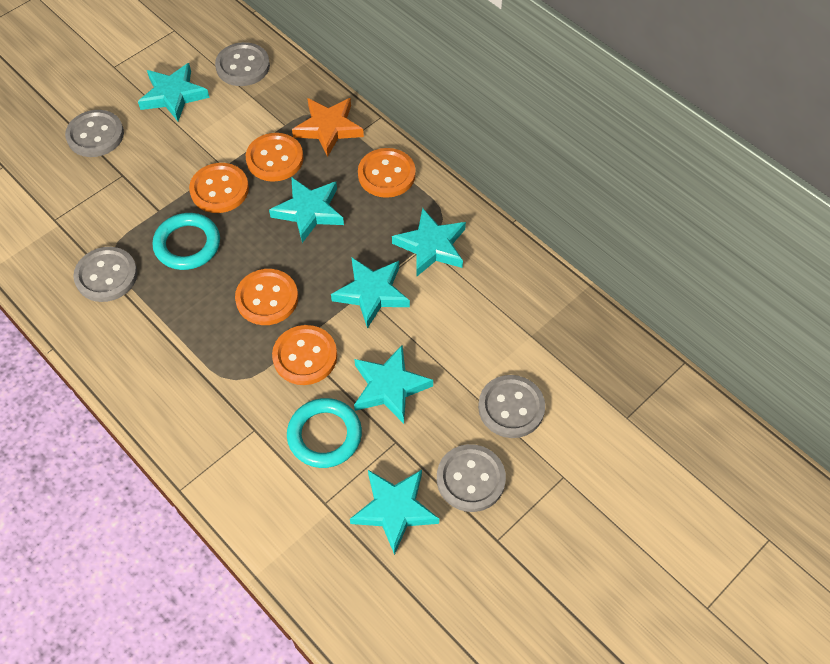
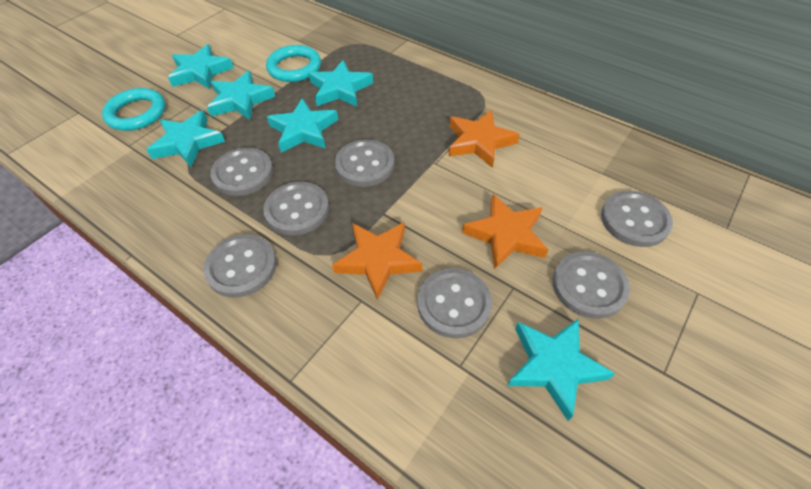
grey button: [65,110,124,157] [73,247,138,302] [215,42,270,86] [437,444,506,512] [478,375,545,438] = 5 -> [203,235,277,298] [210,148,273,196] [263,182,329,236] [335,139,394,187] [417,268,492,338] [553,251,630,319] [601,191,673,247] = 7
orange button: [189,163,249,213] [235,269,298,325] [246,133,304,182] [272,325,337,385] [358,148,416,198] = 5 -> none = 0
orange star: [292,98,364,157] = 1 -> [332,222,422,300] [449,110,520,168] [462,194,548,270] = 3

